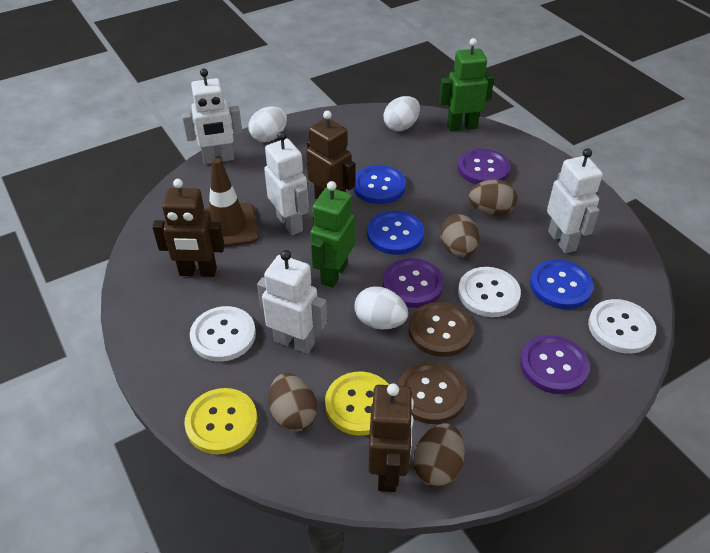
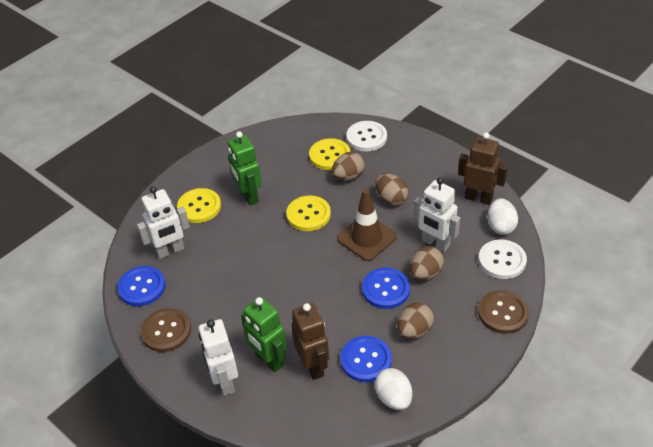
brown robot: [152,179,225,277] [306,110,355,199] [368,383,414,492] = 3 -> [292,303,329,380] [458,132,508,205] = 2
purple button: [383,258,444,308] [458,149,510,184] [520,335,590,394] = 3 -> none = 0
white button: [190,306,256,362] [458,267,521,317] [588,299,656,354] = 3 -> [346,121,387,151] [479,239,527,279] = 2
white egg: [248,107,287,142] [354,286,408,330] [383,96,420,131] = 3 -> [375,368,412,410] [488,198,518,235] = 2
white robot: [182,69,243,164] [257,250,327,354] [264,131,308,235] [547,148,603,253] = 4 -> [137,186,190,259] [199,319,238,396] [414,177,460,252] = 3
yellow button: [184,388,258,454] [325,371,389,436] = 2 -> [177,188,221,223] [286,195,331,231] [309,138,351,170] = 3

